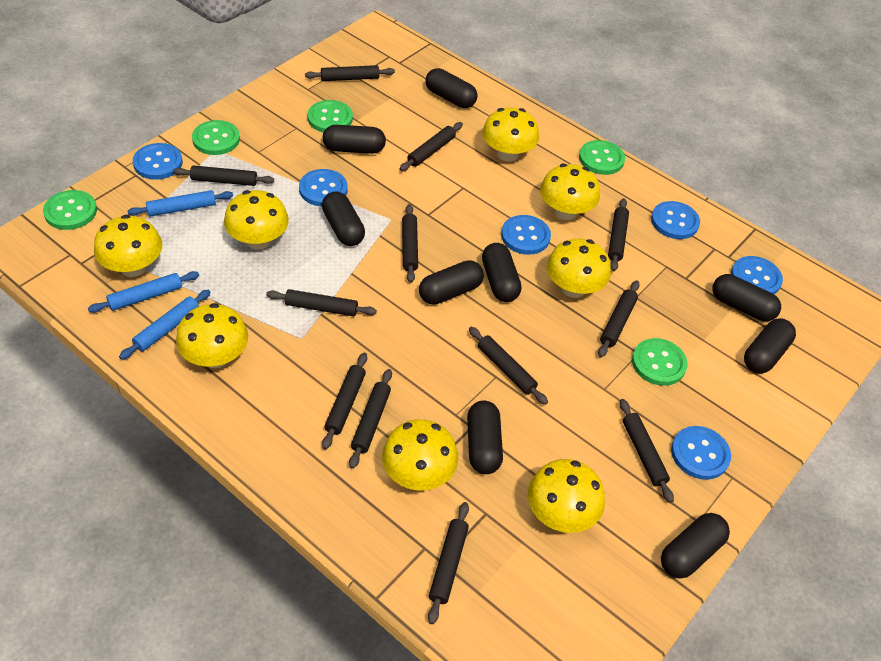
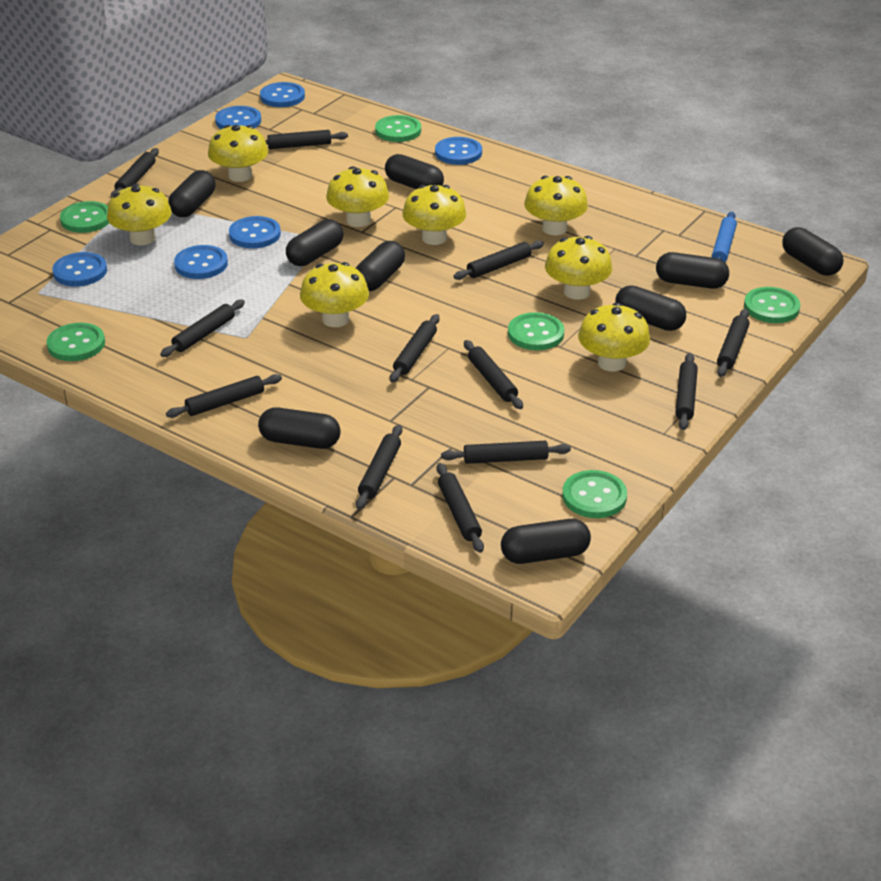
blue rolling pin: [88,271,199,313] [119,290,211,360] [127,190,233,216] = 3 -> [712,212,737,262] = 1
green button: [43,190,97,230] [192,120,240,155] [308,100,353,133] [579,140,625,175] [632,338,688,386] = 5 -> [46,323,105,361] [60,201,109,233] [375,115,421,142] [508,312,564,350] [562,470,627,518] [744,287,800,323] = 6

